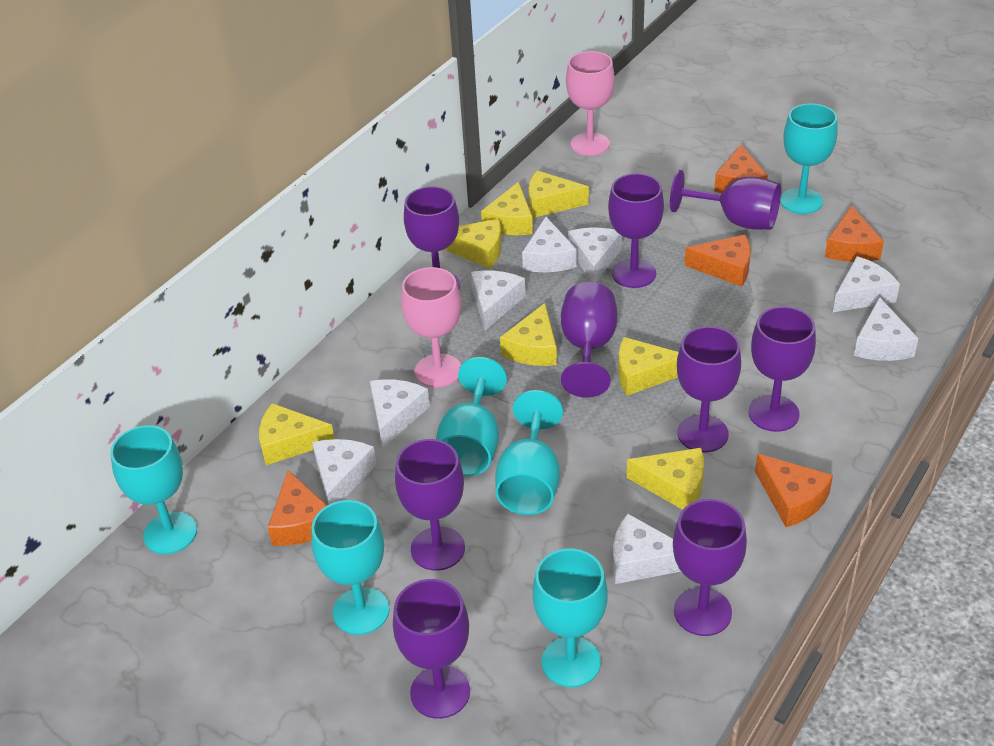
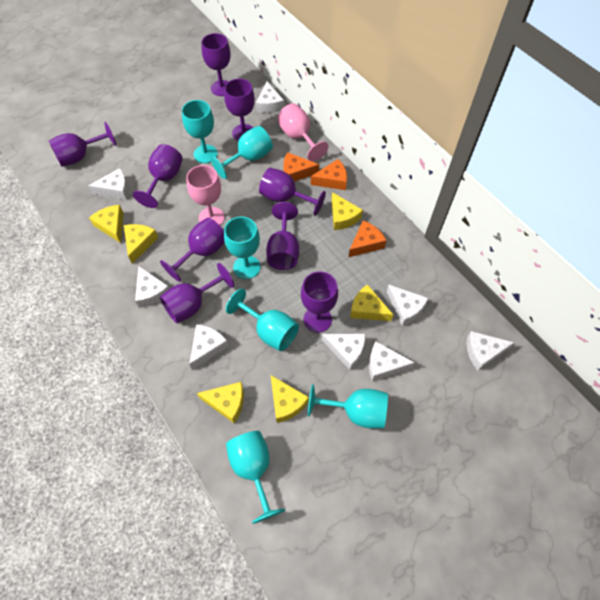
orange cheese: [268,470,328,546] [684,235,751,287] [714,145,768,193] [755,454,833,527] [825,206,884,262] = 5 -> [283,152,319,181] [311,159,347,190] [349,221,387,257] = 3
yellow cheese: [259,403,335,465] [444,219,502,269] [481,182,533,235] [500,303,557,366] [528,171,589,218] [618,337,679,396] [627,448,704,510] = 7 -> [89,205,124,243] [124,224,158,264] [197,382,244,423] [271,375,309,423] [331,192,363,230] [350,284,393,321] = 6

